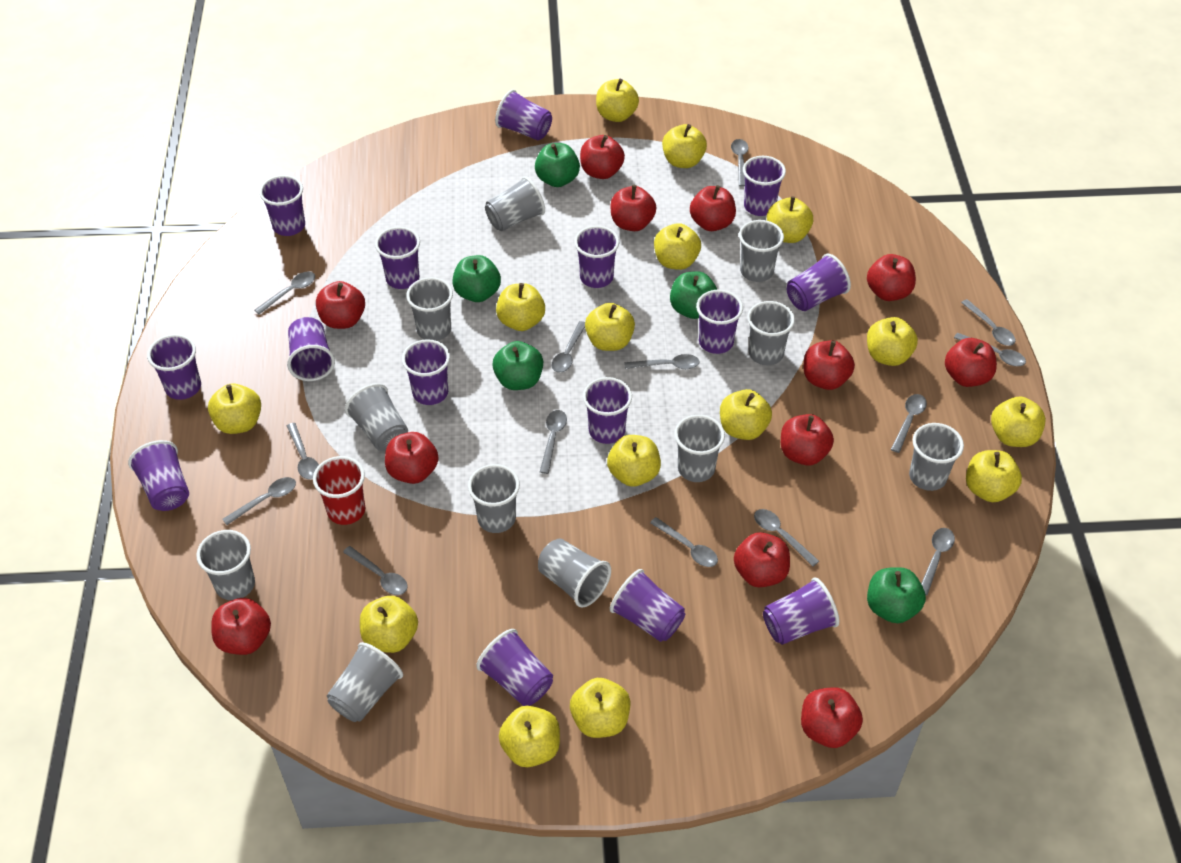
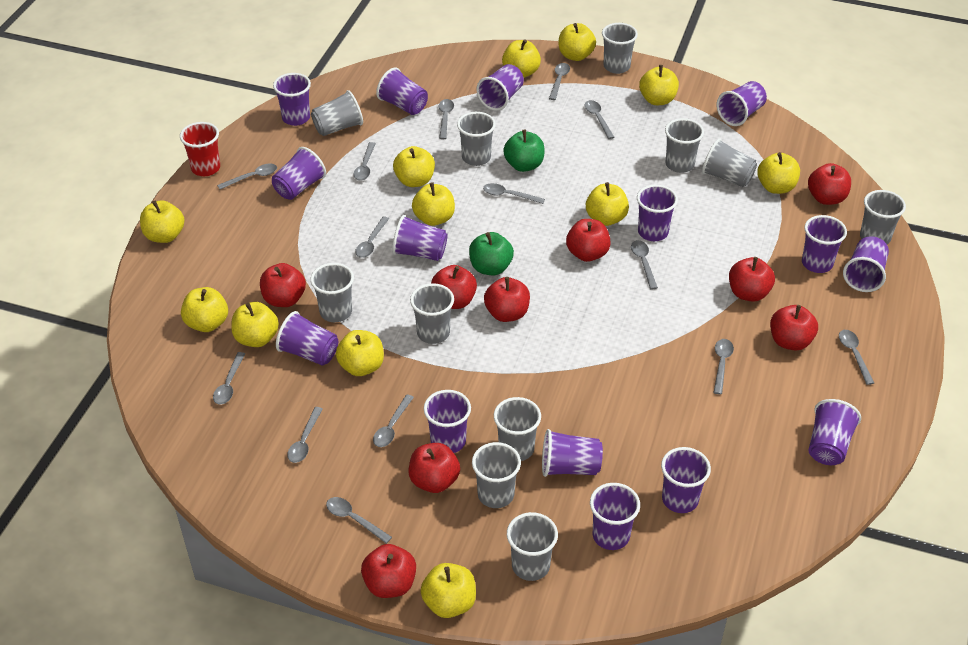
green apple: [452,255,501,302] [492,341,543,390] [535,143,580,187] [670,271,717,319] [867,567,926,623] = 5 -> [469,232,514,275] [503,129,545,172] = 2
red apple: [211,598,271,655] [316,281,365,329] [385,432,438,484] [580,135,625,179] [610,185,657,231] [690,185,736,231] [734,532,790,587] [781,414,834,465] [801,687,863,748] [804,340,855,390] [867,254,916,301] [945,338,997,387] = 12 -> [260,263,306,307] [361,544,416,598] [409,443,460,493] [431,265,477,309] [484,277,530,322] [566,219,611,262] [729,257,775,302] [770,305,818,351] [808,163,851,205] = 9
yellow apple: [208,383,261,434] [360,596,418,653] [496,283,545,331] [499,706,560,767] [570,678,631,738] [585,303,635,351] [596,79,639,122] [607,435,661,487] [654,223,701,270] [662,124,707,168] [720,389,772,440] [767,196,813,243] [867,317,918,366] [966,450,1022,502] [991,396,1046,447] = 15 -> [140,200,184,243] [181,287,228,332] [231,302,279,347] [336,330,384,376] [393,146,435,187] [412,182,455,226] [421,563,476,618] [502,39,541,78] [558,23,596,61] [586,182,629,226] [639,65,679,105] [757,152,800,194] = 12

